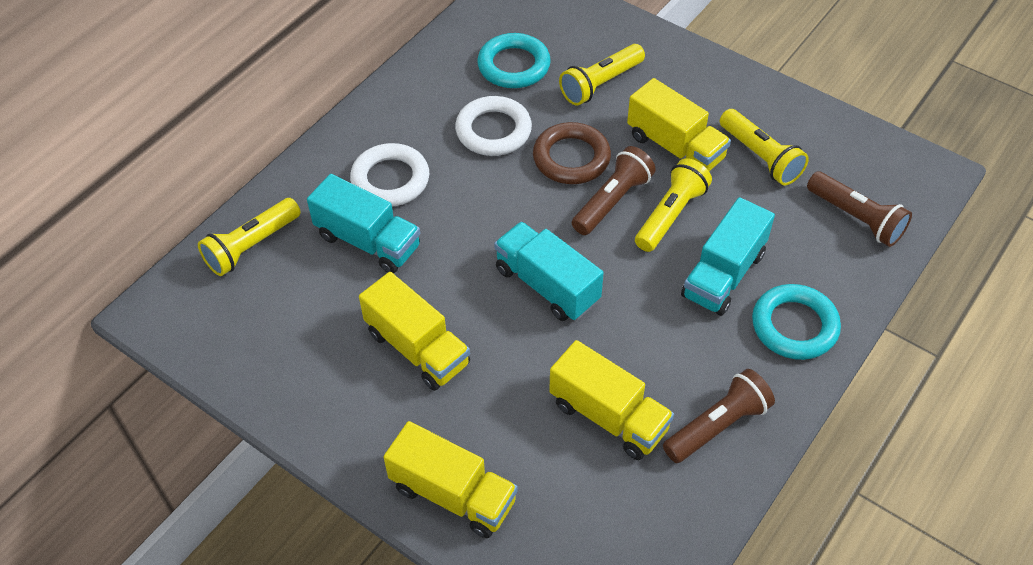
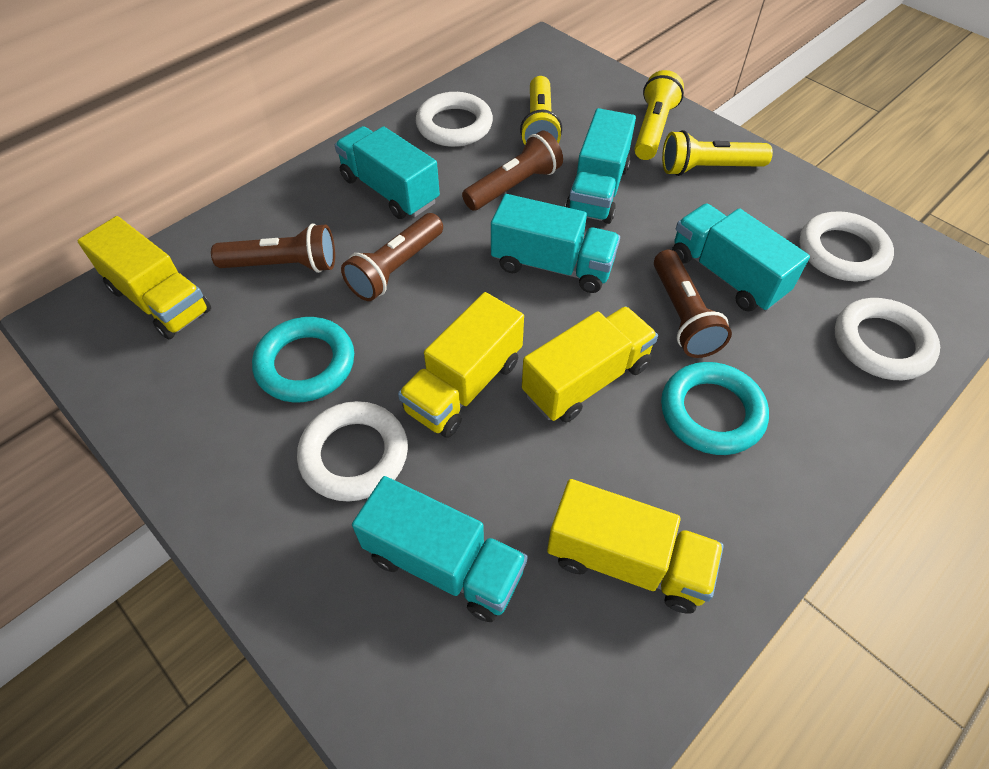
brown flashlight: [572,146,656,235] [663,369,775,463] [807,171,912,247] = 3 -> [211,224,335,273] [341,213,443,301] [462,130,563,211] [654,250,732,358] = 4
brown ring: [533,122,611,184] = 1 -> none = 0
turquoise truck: [307,174,420,274] [494,222,604,321] [681,197,775,316] = 3 -> [335,126,440,219] [352,476,528,622] [491,194,620,293] [565,108,636,224] [672,204,810,312] = 5
white ring: [350,143,429,206] [455,96,532,156] = 2 -> [297,401,408,502] [416,92,493,147] [799,211,894,282] [835,298,940,380] = 4
yellow flashlight: [198,198,301,276] [559,44,645,106] [635,158,712,252] [720,109,809,185] = 4 -> [520,76,562,145] [634,70,684,160] [662,130,773,176] = 3

